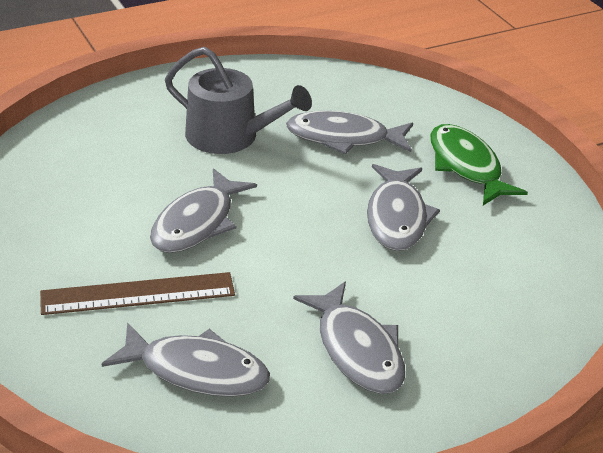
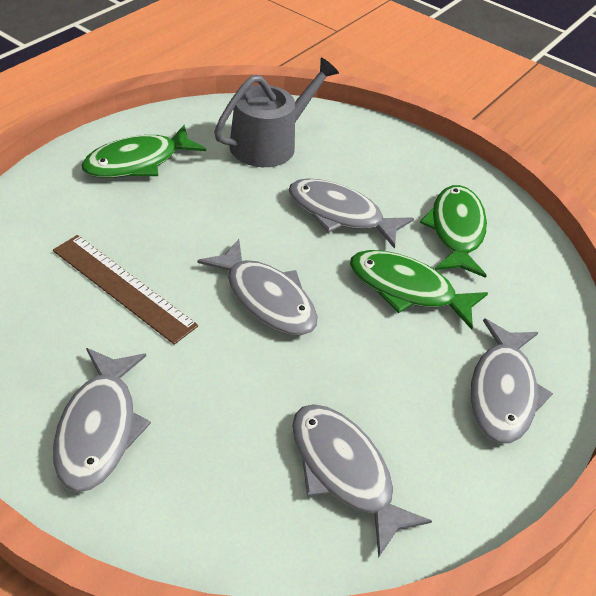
green fish: [430,124,528,205] = 1 -> [81,125,206,178] [350,250,488,330] [420,185,487,278] = 3

